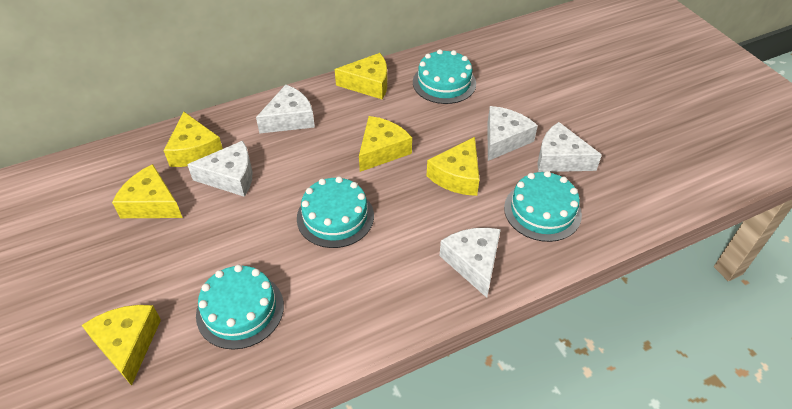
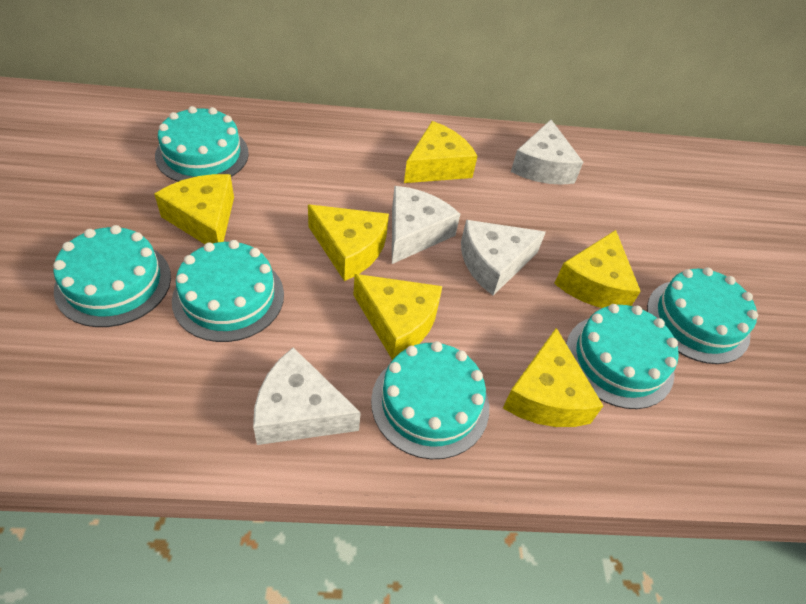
turquoise cake: [196,265,284,350] [297,176,374,248] [413,49,476,104] [504,171,582,242] = 4 -> [53,225,171,327] [155,106,249,182] [172,240,284,342] [371,341,489,459] [566,304,679,409] [647,267,758,364] = 6
white cheese: [187,141,253,197] [256,85,315,134] [440,228,501,298] [487,106,538,161] [537,122,602,172] = 5 -> [253,348,361,445] [392,186,460,264] [461,220,546,295] [511,120,583,185] = 4

